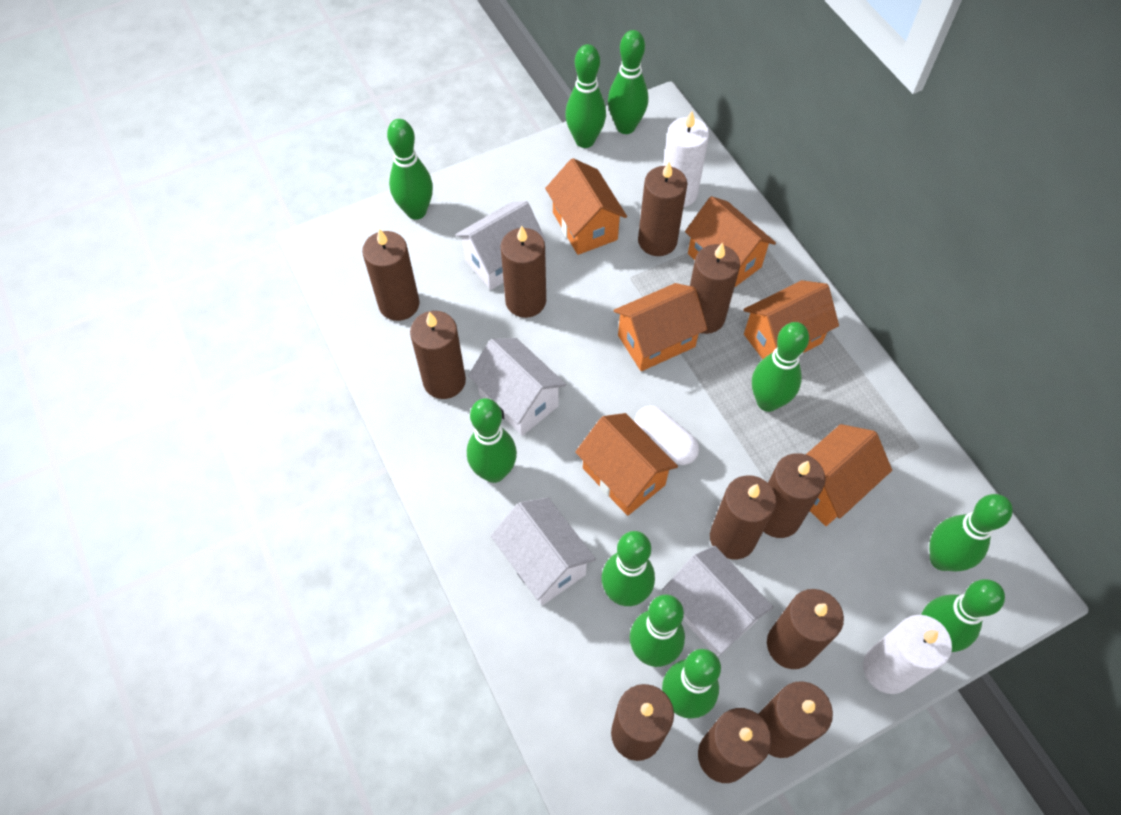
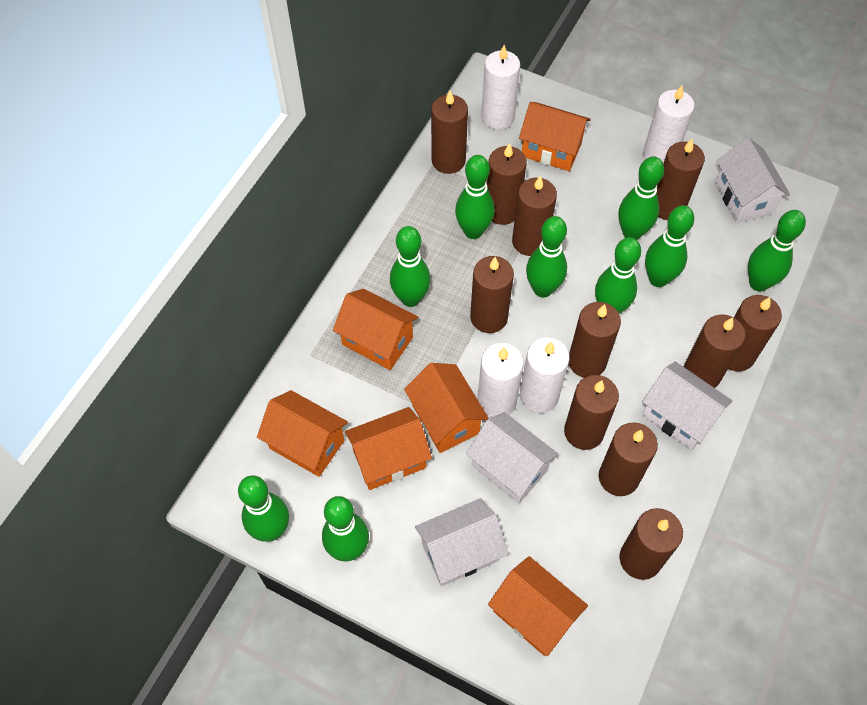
green bowling pin: [387,119,433,220] [467,398,517,483] [565,44,606,148] [602,531,655,606] [608,30,648,134] [630,594,685,667] [662,649,721,719] [752,322,809,412] [921,579,1005,652] [929,494,1013,571] = 10 -> [238,475,289,542] [322,496,369,561] [390,226,431,307] [455,155,495,239] [526,216,567,298] [595,237,641,314] [619,156,664,240] [645,205,694,287] [748,210,806,292] = 9
white candle: [663,111,709,207] [863,615,952,694] = 2 -> [478,343,524,418] [481,45,520,130] [520,338,569,413] [643,86,694,163] = 4
white capsule: [635,405,699,465] = 1 -> none = 0

